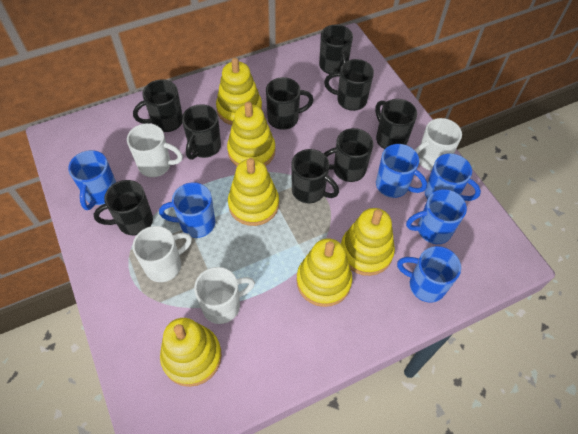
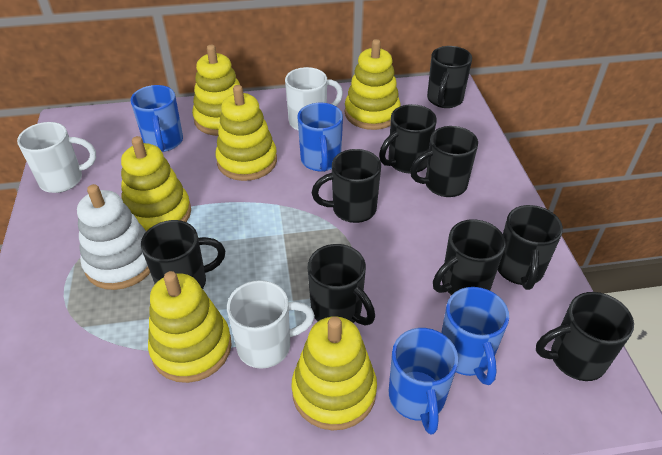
blue mug: [68,150,116,210] [159,182,215,238] [376,144,427,198] [397,246,461,303] [406,189,467,244] [425,153,481,201] = 6 -> [130,85,183,152] [298,103,343,172] [389,328,458,434] [441,287,509,385] = 4
white mug: [127,123,183,177] [132,226,192,282] [194,267,255,324] [415,118,462,171] = 4 -> [17,122,96,193] [227,280,315,369] [285,67,343,130] = 3
white stacking toy: none = 0 -> [77,184,150,290] = 1

